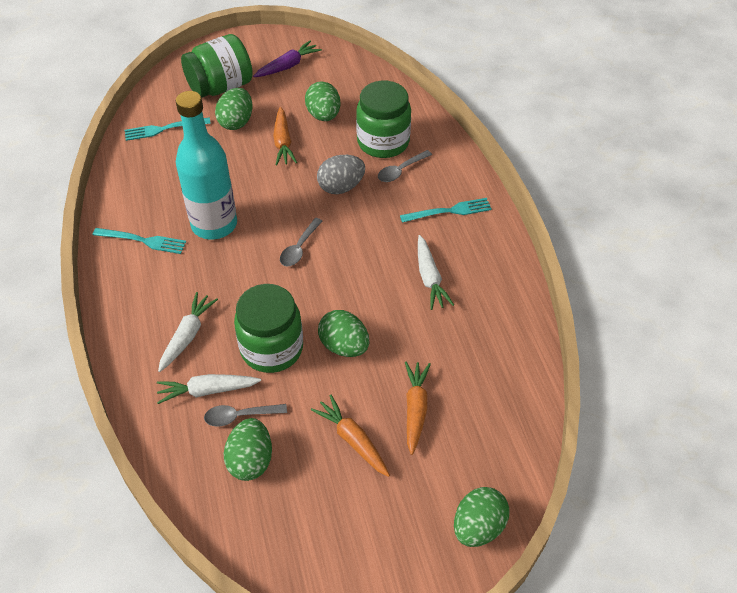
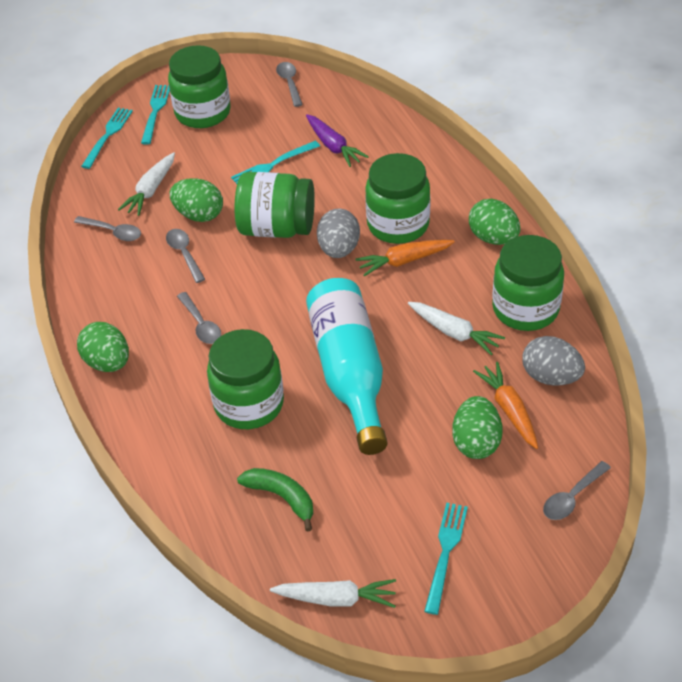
green banana: none = 0 -> [237,468,313,532] = 1
green egg: [215,88,252,130] [224,418,272,481] [305,82,341,121] [318,310,369,357] [454,487,510,547] = 5 -> [77,322,129,372] [170,178,223,222] [452,396,502,459] [469,199,521,245] = 4
green jar: [181,34,253,98] [234,284,303,373] [356,81,411,158] = 3 -> [168,45,231,128] [207,329,284,429] [234,172,315,238] [365,153,430,244] [492,235,564,331] = 5
grey egg: [317,155,365,194] = 1 -> [317,209,360,258] [522,336,585,386] = 2
grey spoon: [204,404,287,427] [280,218,322,266] [378,150,432,182] = 3 -> [74,216,141,241] [166,229,205,283] [177,292,221,344] [276,62,303,107] [543,461,611,520] = 5
orange carrot: [273,107,297,166] [311,395,390,477] [405,362,431,455] = 3 -> [355,240,455,277] [473,362,538,449] = 2
turquoise fork: [92,228,186,254] [125,117,211,141] [400,198,492,223] = 3 -> [81,108,133,169] [141,85,170,145] [231,141,320,184] [424,502,468,615] = 4

